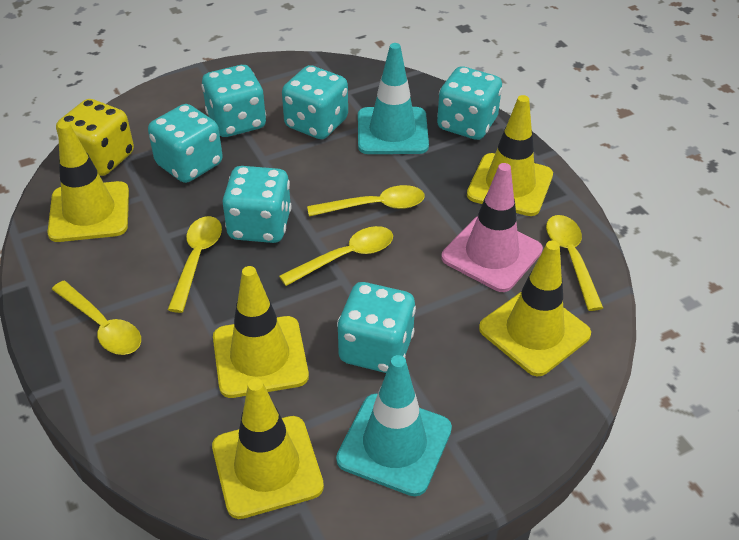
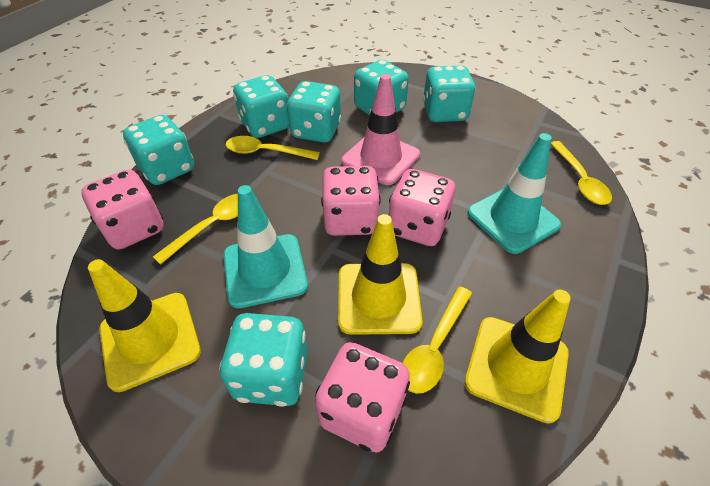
pink dice: none = 0 -> [81,169,164,250] [315,342,410,453] [321,166,381,236] [389,169,455,246] = 4
yellow dice: [56,99,134,176] = 1 -> none = 0
yellow spoon: [52,281,141,355] [168,216,222,313] [279,226,393,286] [307,185,425,217] [546,215,603,311] = 5 -> [153,194,238,265] [226,136,320,160] [403,286,472,394] [551,141,612,205] = 4
yellow traffic cone: [47,121,129,242] [212,378,324,519] [213,266,309,398] [467,95,553,216] [479,240,591,376] = 5 -> [88,259,201,392] [338,214,423,335] [464,290,571,424] = 3

